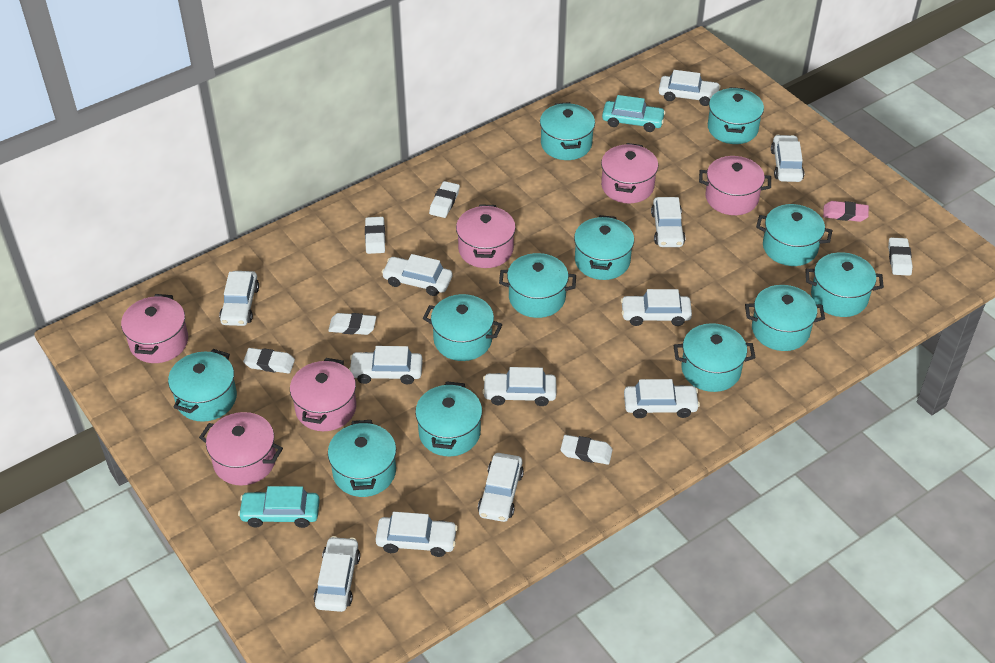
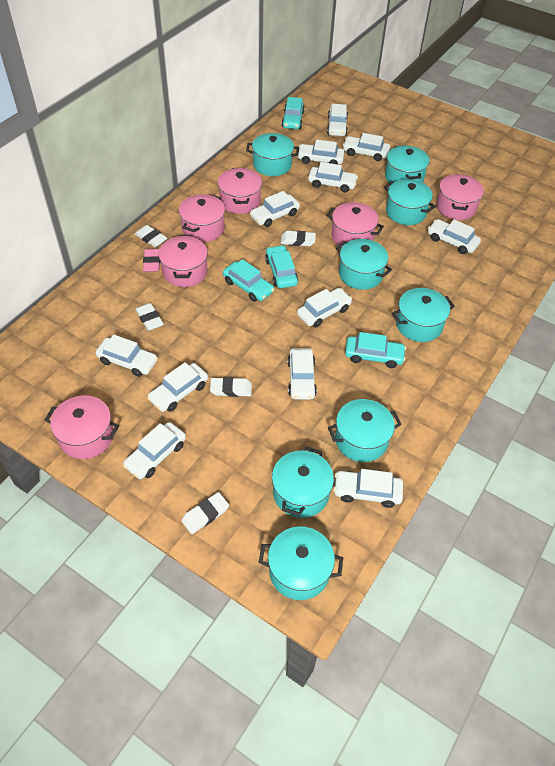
turquoise car: [238,486,320,528] [602,95,666,132] = 2 -> [223,259,275,302] [265,245,298,288] [282,97,305,129] [345,332,406,368] = 4
turquoise pot: [168,349,237,422] [328,420,396,497] [415,381,482,456] [423,294,503,361] [499,253,576,318] [540,102,595,160] [574,215,634,280] [673,323,756,392] [708,87,764,144] [745,285,825,351] [756,204,833,266] [805,252,884,317] = 12 -> [246,133,299,176] [259,526,343,600] [272,447,334,518] [328,399,402,462] [336,239,392,290] [384,179,436,225] [385,145,429,183] [392,288,455,342] = 8
white eraser: [243,348,295,373] [328,313,376,335] [365,217,386,254] [429,181,460,218] [560,435,613,465] [888,238,913,276] = 6 -> [135,225,168,247] [135,303,164,331] [181,492,229,534] [210,377,252,397] [281,231,316,246] = 5

